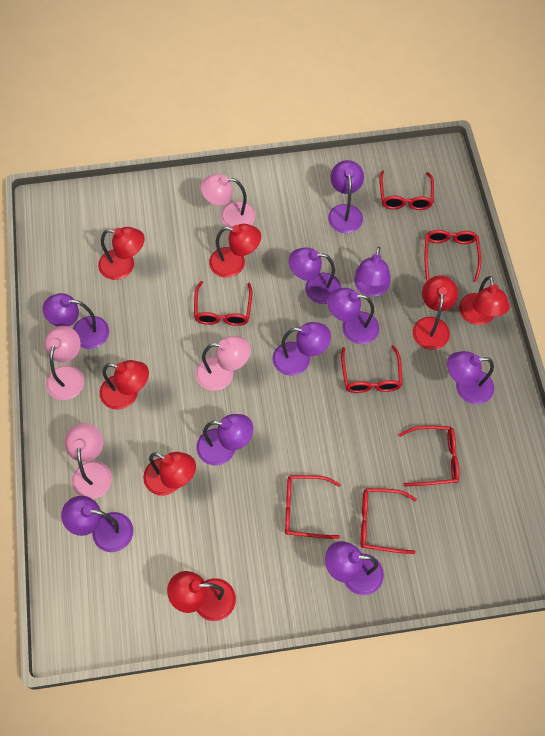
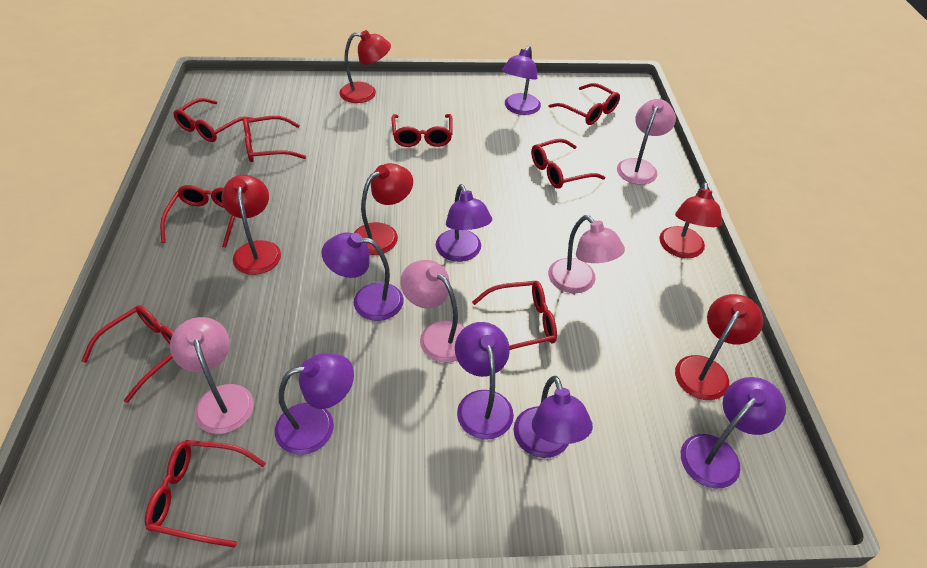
purple lamp: [43,293,109,349] [61,496,133,552] [196,414,253,465] [272,322,331,376] [289,247,341,304] [325,541,384,595] [327,288,379,344] [328,160,364,233] [354,247,391,297] [447,351,494,404] = 10 -> [275,353,354,455] [321,232,404,321] [436,184,492,262] [455,322,514,440] [502,46,541,115] [514,376,593,458] [681,377,786,488] = 7
red glasses: [194,281,252,326] [285,475,341,539] [341,345,402,393] [361,488,417,554] [380,170,434,210] [398,426,459,487] [425,230,481,282] = 7 -> [81,305,174,403] [145,440,266,548] [160,185,235,248] [173,98,252,142] [243,116,306,162] [392,114,453,147] [472,281,557,350] [531,139,605,189] [549,83,620,125] = 9
red lamp: [98,227,145,280] [100,360,149,410] [143,452,196,496] [167,571,236,621] [209,224,261,278] [413,275,458,350] [459,276,510,325] = 7 -> [221,175,281,275] [339,30,391,103] [354,163,413,255] [659,182,722,258] [675,294,763,400] = 5

